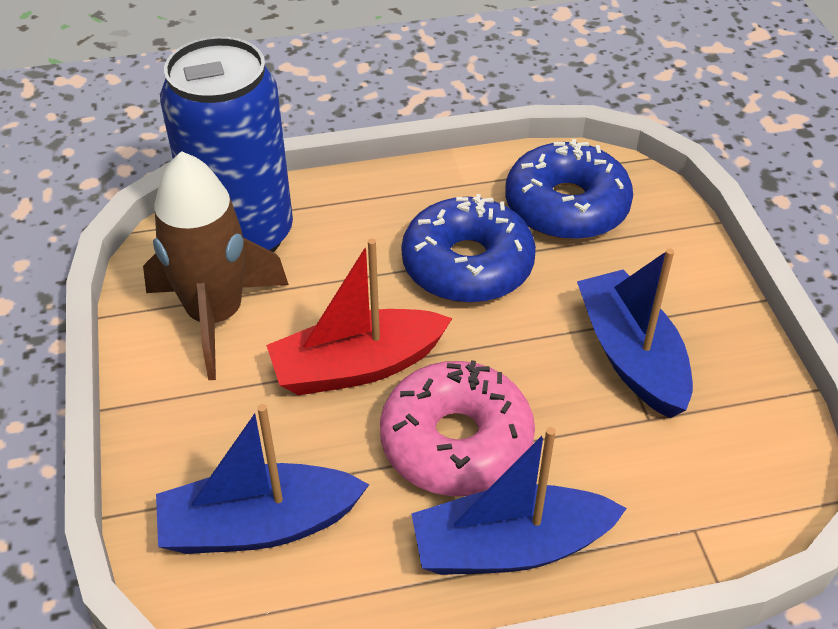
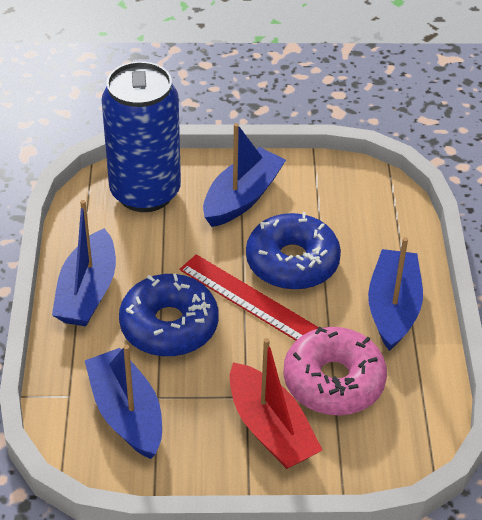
blue boat: [156,404,369,554] [411,427,627,575] [577,248,693,418] = 3 -> [52,200,116,326] [85,344,162,459] [203,123,286,227] [368,237,423,351] = 4
brown rocket: [143,151,289,380] = 1 -> none = 0
red ruler: none = 0 -> [179,254,318,341] = 1

